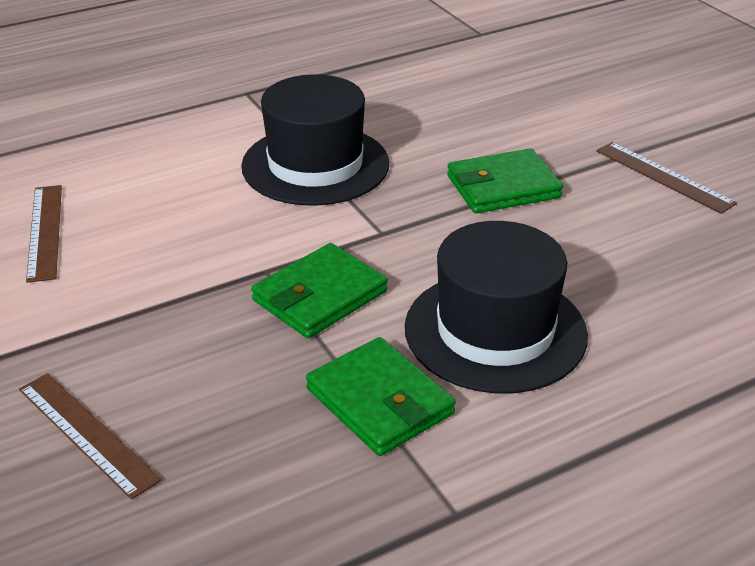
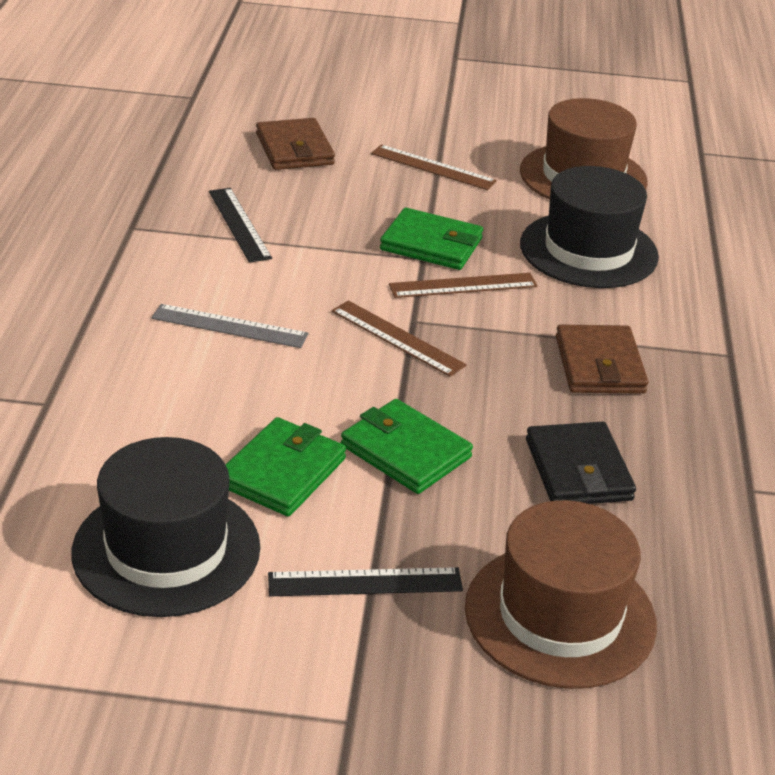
black ruler: none = 0 -> [209,188,272,263] [268,567,463,596] = 2
black wallet: none = 0 -> [526,421,636,504] = 1
brown hat: none = 0 -> [465,500,657,689] [520,98,648,200] = 2
brown wallet: none = 0 -> [256,118,335,170] [556,324,648,394] = 2
grey ruler: none = 0 -> [151,304,309,348] = 1

